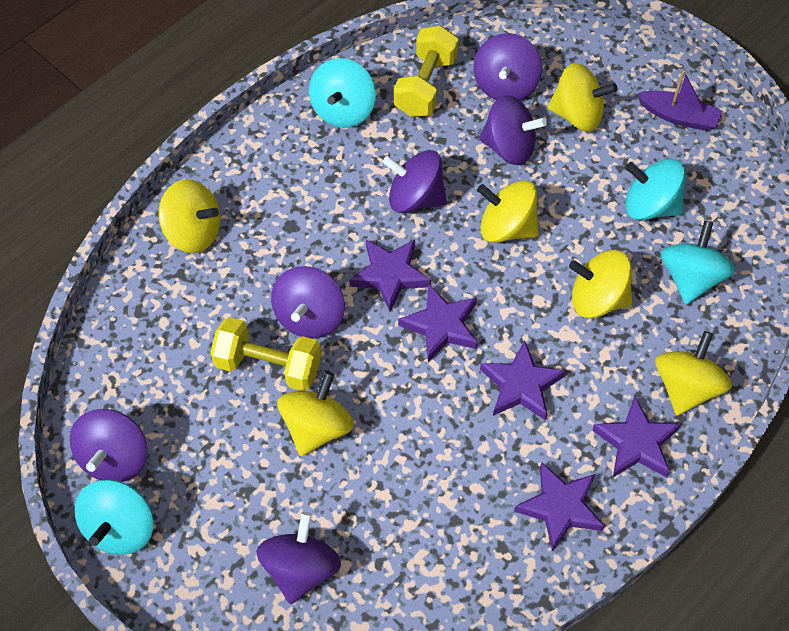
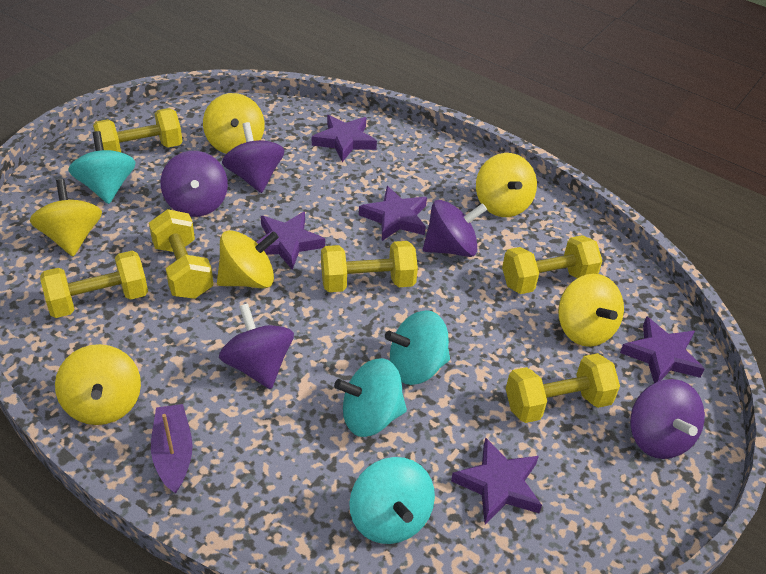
purple spinning top: [70,409,147,482] [256,512,341,604] [271,266,345,338] [382,150,447,213] [473,33,542,100] [479,95,547,165] = 6 -> [161,151,228,217] [219,303,294,389] [222,122,284,193] [423,200,487,257] [630,379,705,459] = 5
yellow dumbbell: [210,317,321,391] [394,26,459,117] = 2 -> [40,251,148,318] [93,108,183,152] [149,209,214,299] [321,241,418,292] [502,235,602,294] [506,353,620,423] = 6

